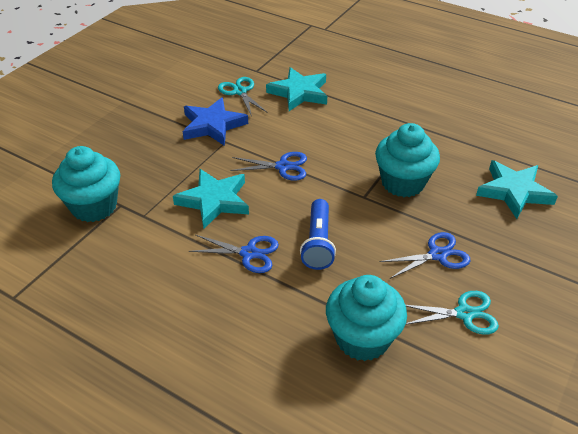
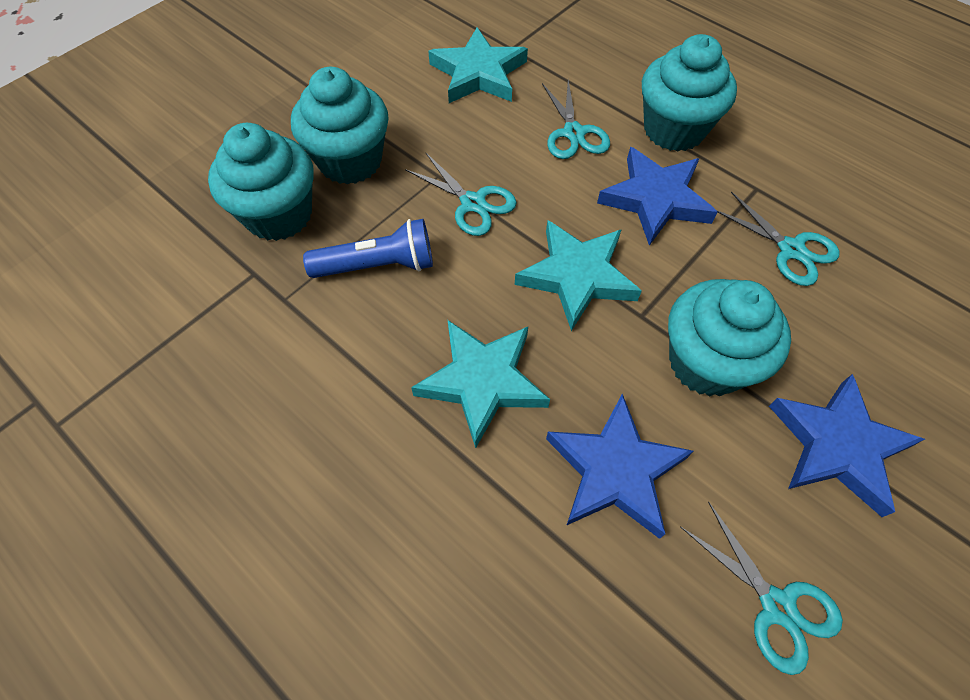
blue scissors: [189,235,279,273] [230,152,307,181] [379,232,470,279] = 3 -> none = 0
blue star: [182,97,248,146] = 1 -> [546,394,693,539] [597,147,717,246] [769,374,925,517] = 3
turquoise cupcake: [52,146,120,222] [326,275,407,361] [375,123,440,197] = 3 -> [208,123,314,241] [291,67,389,185] [642,34,737,151] [668,279,791,396] = 4
turquoise scissors: [218,77,268,116] [406,291,499,335] = 2 -> [405,152,517,236] [542,80,610,159] [680,502,843,675] [716,192,840,286] = 4

